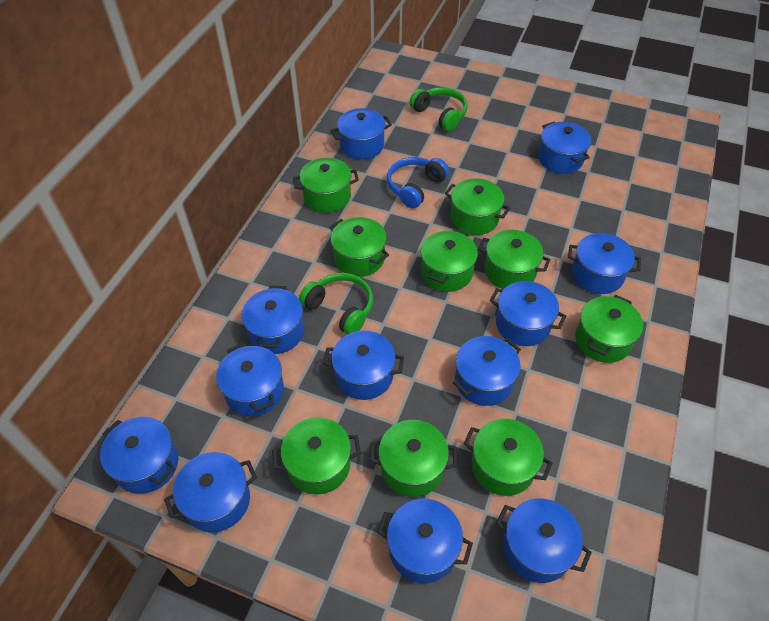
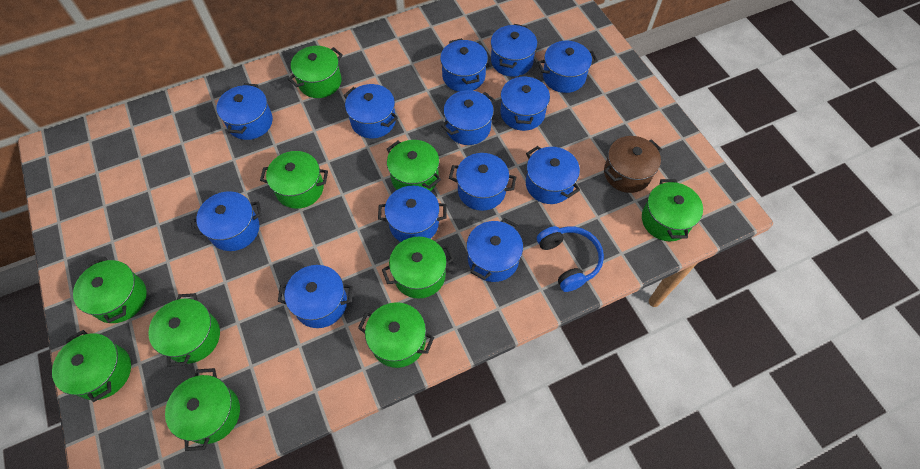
blue pot: [100,417,178,494] [164,452,257,532] [216,343,284,416] [242,286,304,354] [323,330,404,400] [331,108,392,159] [377,499,473,583] [453,336,521,406] [490,281,566,346] [496,498,592,583] [538,122,591,174] [568,233,641,294] = 12 -> [191,191,262,251] [217,83,273,140] [278,265,353,328] [344,84,398,139] [378,185,446,242] [440,38,488,92] [441,90,495,145] [449,153,516,211] [466,218,523,282] [491,24,537,77] [500,75,550,131] [526,146,580,204] [537,41,598,93] = 13
brown pot: none = 0 -> [604,136,662,193] = 1
green headphones: [299,273,373,334] [410,87,468,131] = 2 -> none = 0
green pot: [272,417,361,495] [293,158,359,213] [329,217,389,277] [369,420,457,497] [421,229,478,292] [445,178,511,235] [463,419,552,496] [478,230,551,289] [575,295,643,363] = 9 -> [52,330,131,402] [73,257,146,323] [148,293,220,367] [165,368,240,451] [260,151,328,209] [288,46,343,98] [358,302,434,368] [382,237,454,299] [387,140,441,191] [642,179,703,241] = 10

